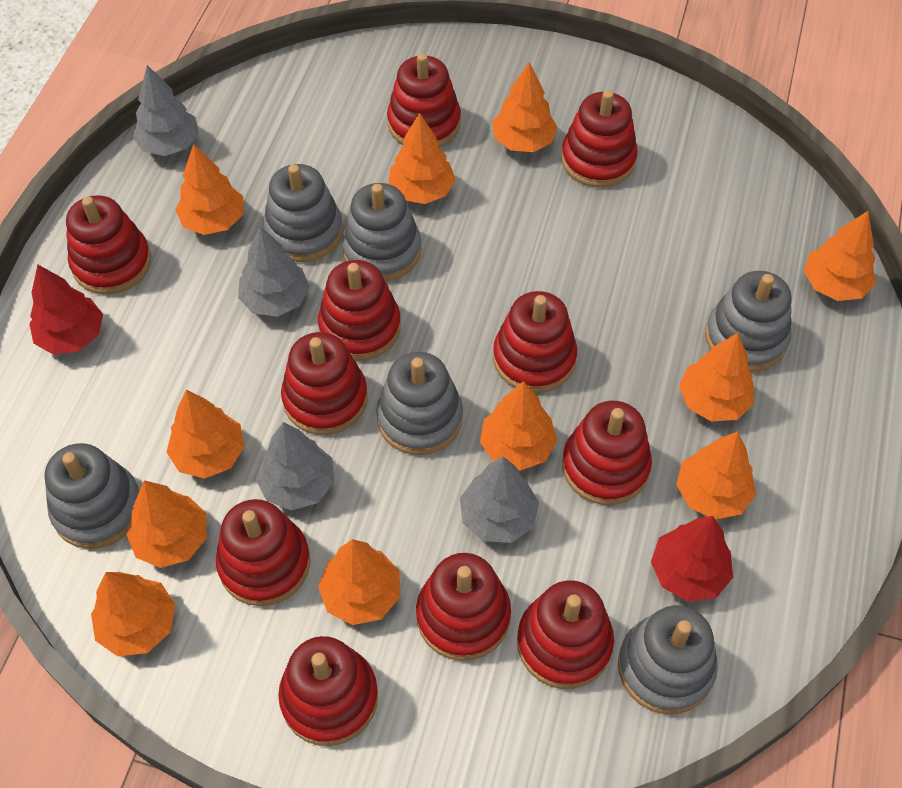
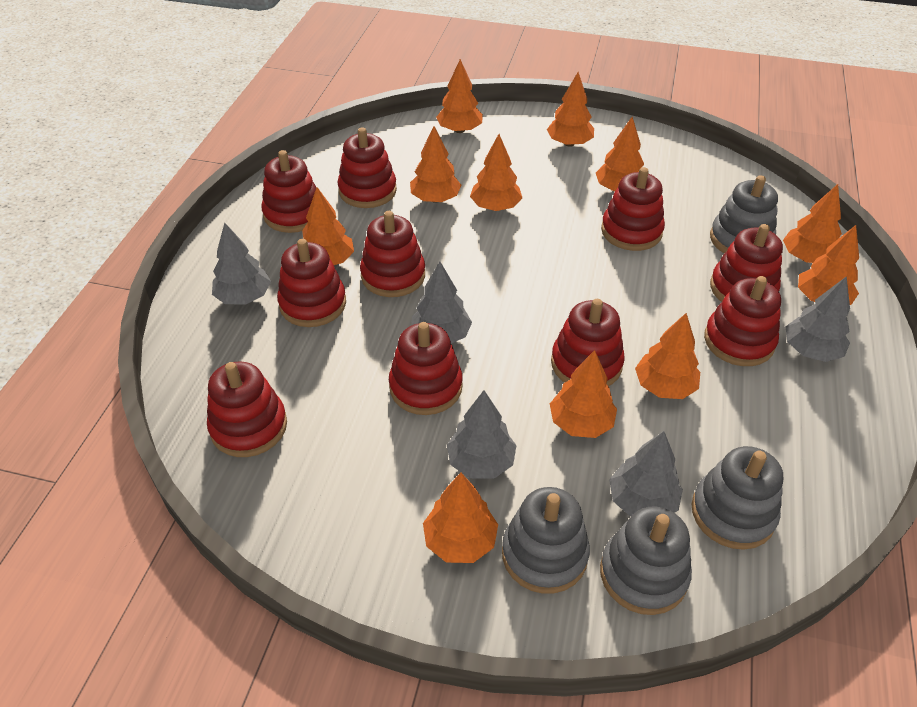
grey stacking toy: [45,443,140,549] [263,164,343,262] [342,183,421,281] [376,352,463,455] [618,605,718,714] [705,271,792,372] = 6 -> [502,487,590,594] [600,507,692,615] [692,446,783,550] [710,175,778,253] = 4
grey tree: [133,65,199,156] [238,226,309,317] [256,422,334,510] [460,456,539,543] = 4 -> [212,223,271,305] [412,261,472,344] [447,390,517,479] [609,431,683,517] [786,276,850,362] = 5
red stacking toy: [66,195,151,295] [216,499,310,606] [278,636,378,746] [281,332,368,435] [318,260,401,361] [387,53,461,147] [416,553,511,661] [493,291,577,393] [517,580,614,689] [561,90,638,187] [562,401,652,505] = 11 -> [207,361,287,457] [261,150,316,233] [277,239,346,327] [338,127,397,208] [360,211,425,297] [389,322,463,415] [551,299,625,386] [601,167,665,251] [704,276,781,366] [710,224,783,302] = 10
red tree: [29,265,103,354] [651,516,733,602] = 2 -> none = 0

